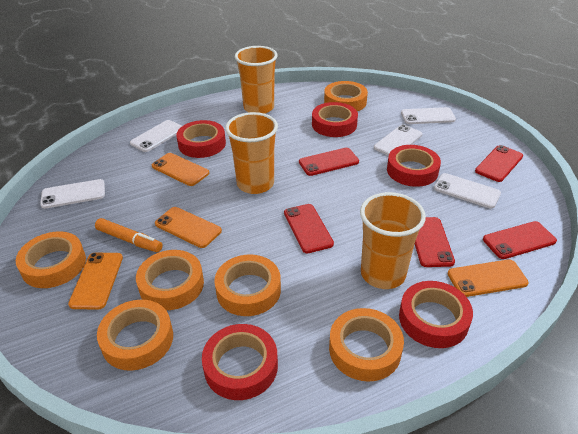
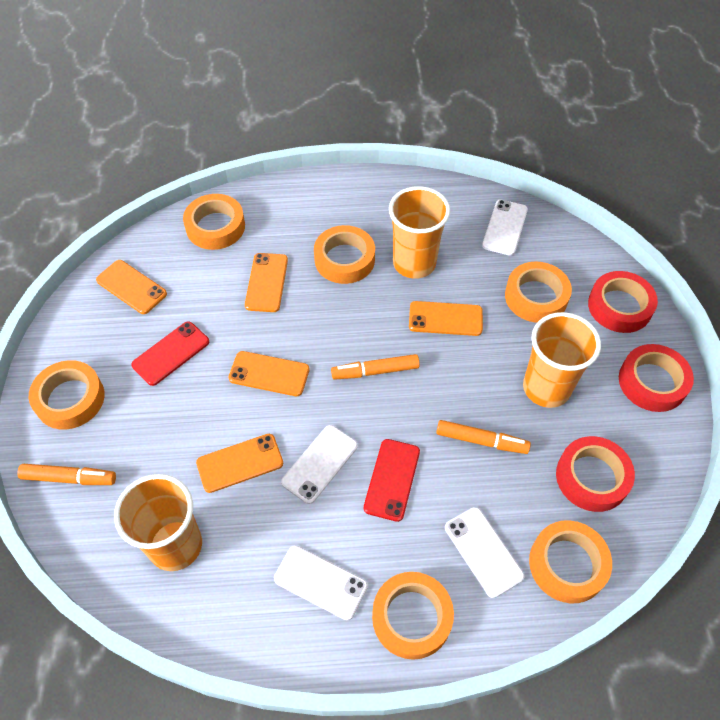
orange marker: [95,218,163,252] = 1 -> [17,464,116,485] [331,354,420,380] [436,420,531,454] = 3
orange phone: [68,253,123,310] [152,153,209,186] [155,207,222,248] [448,260,528,297] = 4 -> [96,260,167,314] [196,434,283,493] [228,351,310,396] [245,253,288,312] [409,301,483,336] = 5
red phone: [284,204,334,253] [299,148,359,176] [415,217,455,267] [475,145,523,182] [483,221,557,259] = 5 -> [131,321,209,386] [364,439,420,522] = 2
red tape: [176,120,226,158] [202,324,278,400] [312,102,358,137] [387,145,441,187] [399,281,473,348] = 5 -> [556,436,635,512] [588,271,658,333] [619,344,694,412] = 3
white phone: [40,179,105,209] [130,120,182,152] [374,124,422,156] [401,107,456,124] [434,173,501,209] = 5 -> [274,545,368,620] [281,425,358,504] [445,507,524,598] [482,199,528,256] = 4

